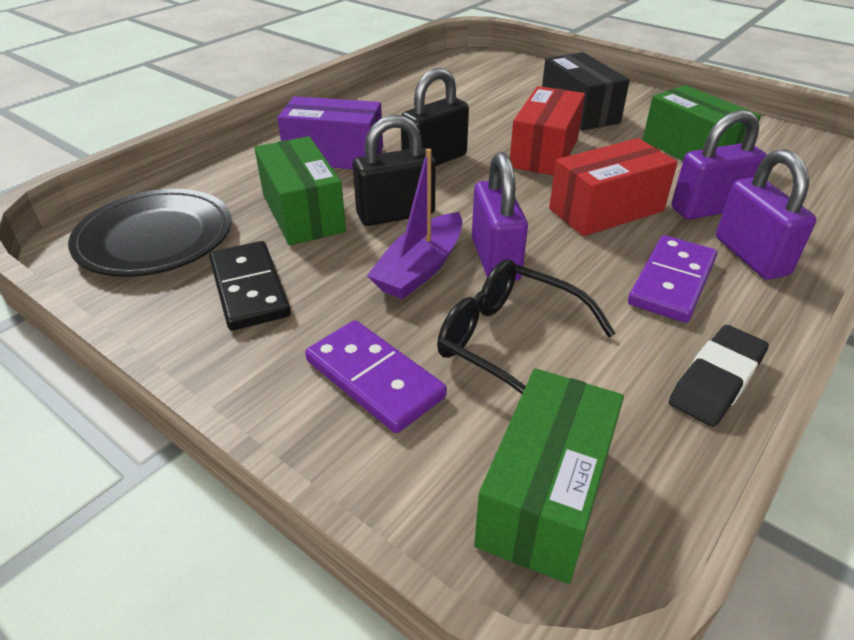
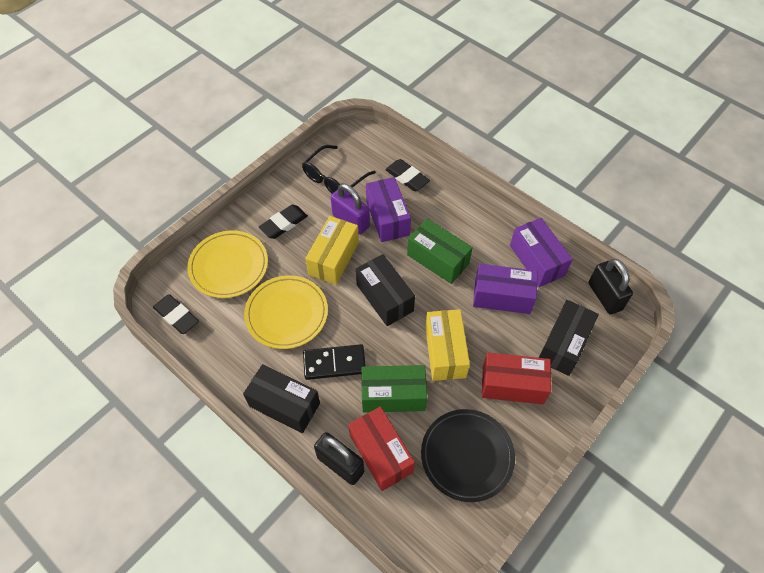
black box: [542,52,630,131] = 1 -> [243,364,320,433] [356,254,415,326] [539,300,599,376] = 3
black eraser: [669,325,769,427] = 1 -> [153,294,199,334] [259,205,308,239] [385,159,430,191] = 3
green box: [254,136,346,245] [474,368,624,584] [643,85,761,161] = 3 -> [361,365,427,413] [407,219,473,284] = 2
purple boat: [367,148,462,299] = 1 -> none = 0
purple box: [277,96,383,169] = 1 -> [366,177,411,242] [473,264,538,314] [510,218,573,287] = 3
purple domino: [305,320,447,433] [628,235,717,323] = 2 -> none = 0
purple padlock: [472,152,528,281] [672,110,767,220] [716,149,816,280] = 3 -> [331,183,370,235] = 1
yellow box: none = 0 -> [305,216,359,285] [425,309,470,381] = 2
yellow plate: none = 0 -> [187,231,268,298] [244,275,328,349] = 2

